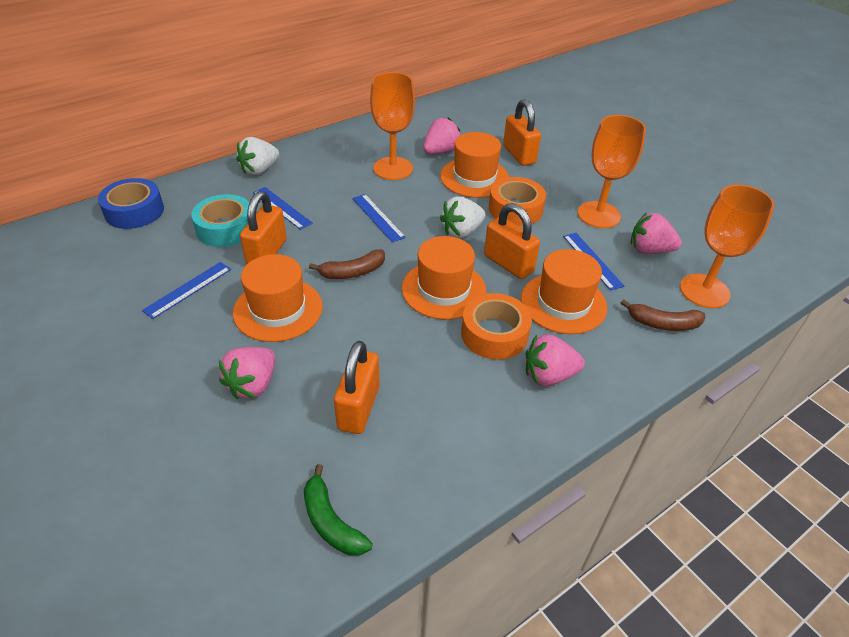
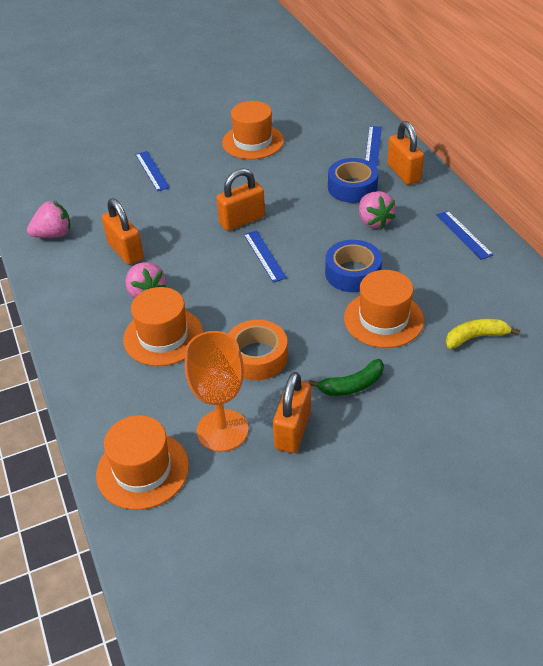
blue tape: [98,178,164,229] = 1 -> [325,240,382,292] [328,158,379,203] = 2
brown banana: [309,249,385,279] [621,299,705,331] = 2 -> none = 0
orange goblet: [370,72,415,180] [577,115,646,228] [680,185,775,308] = 3 -> [185,331,248,452] = 1
orange tape: [461,293,532,360] [489,177,546,226] = 2 -> [228,320,288,380] = 1
pink strawberry: [219,347,275,399] [423,117,460,154] [526,334,585,386] [631,213,682,254] = 4 -> [27,201,71,238] [126,262,166,299] [359,191,396,229] = 3
turquoise tape: [191,194,250,247] = 1 -> none = 0
white strawberry: [236,137,279,175] [440,196,485,238] = 2 -> none = 0
yellow banana: none = 0 -> [446,319,520,349] = 1

